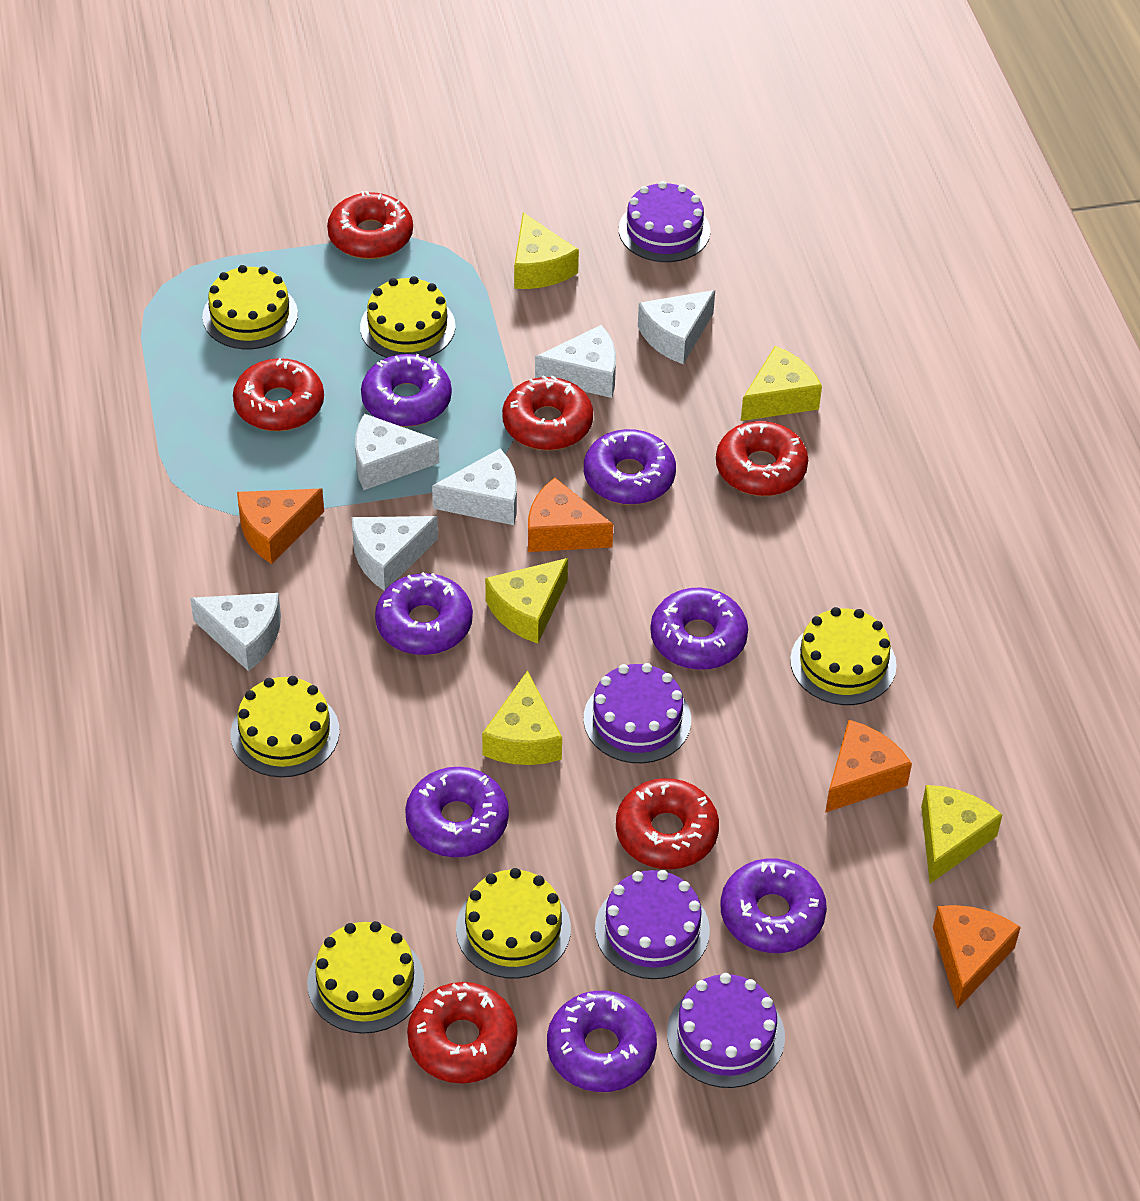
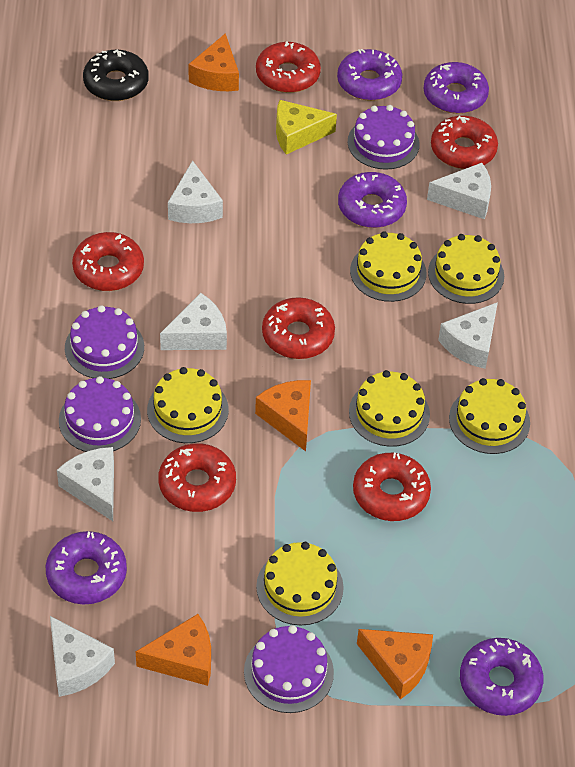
black donut: none = 0 -> [83,50,149,101] = 1
purple donut: [361,354,452,427] [375,572,473,655] [405,767,509,857] [547,991,657,1092] [584,429,676,505] [650,588,748,670] [720,858,827,953] = 7 -> [46,531,127,604] [337,49,402,101] [338,172,407,228] [424,62,489,114] [460,638,543,716] = 5
yellow cheese: [482,670,562,765] [485,558,568,644] [514,212,579,289] [741,346,822,421] [921,785,1002,883] = 5 -> [276,100,337,155] = 1

